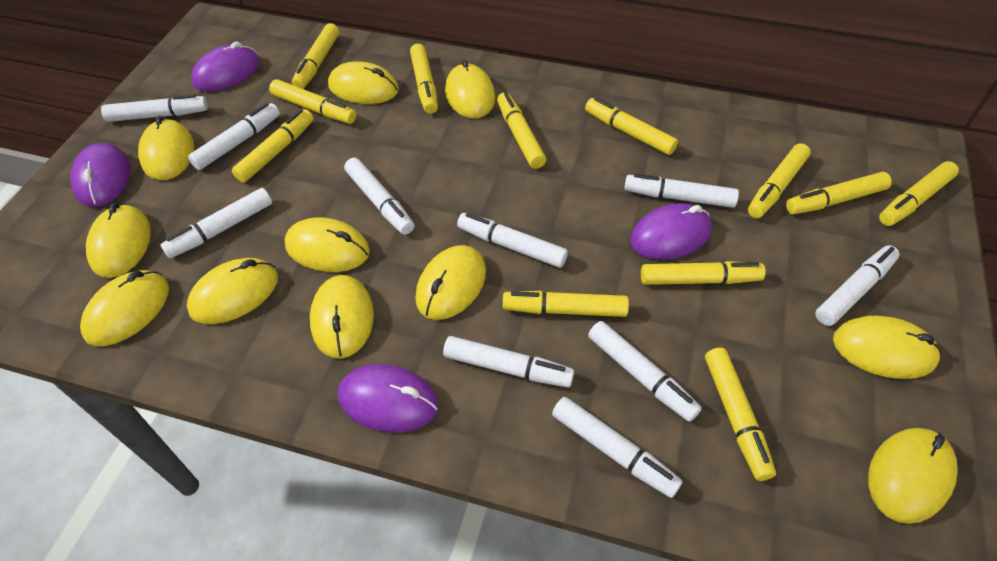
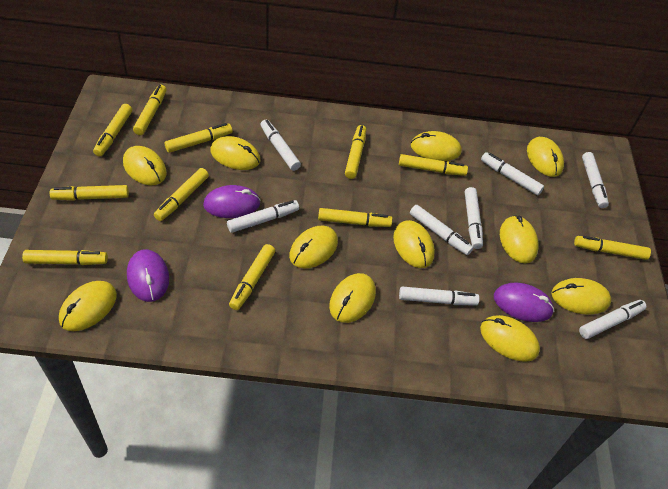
purple mouse: [71,143,130,207] [191,42,260,92] [338,364,438,432] [630,203,712,260] = 4 -> [127,249,169,302] [203,185,260,218] [494,282,554,322] = 3
white marker: [101,94,208,122] [161,188,272,258] [188,103,280,170] [344,158,414,235] [443,336,574,387] [457,213,568,268] [552,397,683,498] [588,321,702,422] [624,174,739,208] [815,245,900,326] = 10 -> [227,200,299,233] [260,120,301,171] [399,287,479,305] [410,205,474,255] [465,187,483,249] [481,152,544,195] [579,300,647,339] [582,152,609,208] = 8
yellow marker: [232,109,314,183] [269,79,356,124] [292,23,339,89] [410,44,438,114] [497,92,546,169] [503,291,629,317] [585,97,678,155] [641,261,766,285] [705,347,776,481] [748,143,811,218] [786,172,892,215] [879,161,959,226] = 12 -> [22,250,108,265] [50,185,129,200] [93,104,132,156] [133,85,167,135] [154,168,209,221] [165,123,233,153] [229,244,275,310] [318,208,392,227] [345,125,366,179] [399,154,468,176] [574,236,651,260] = 11

